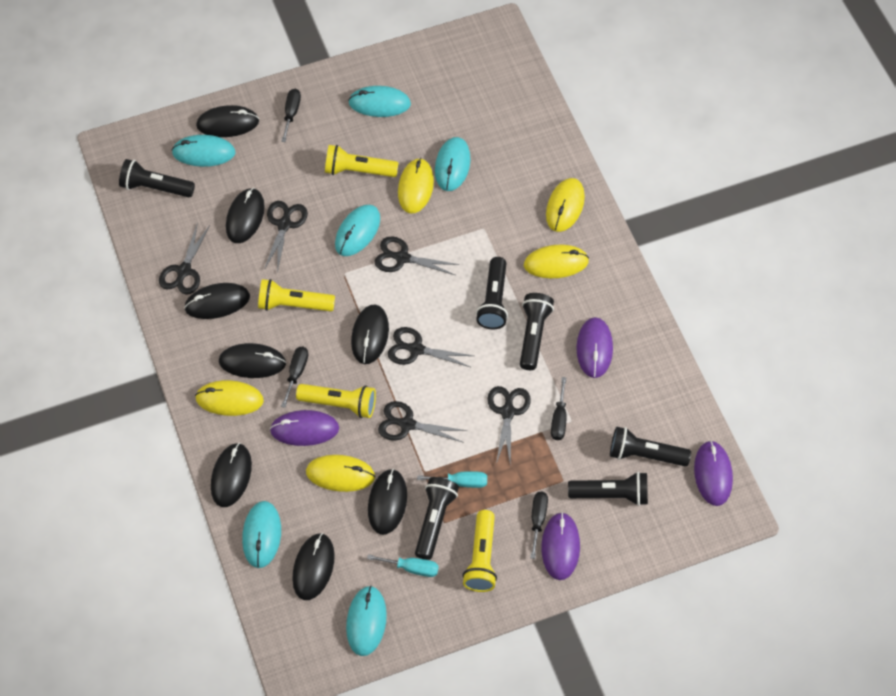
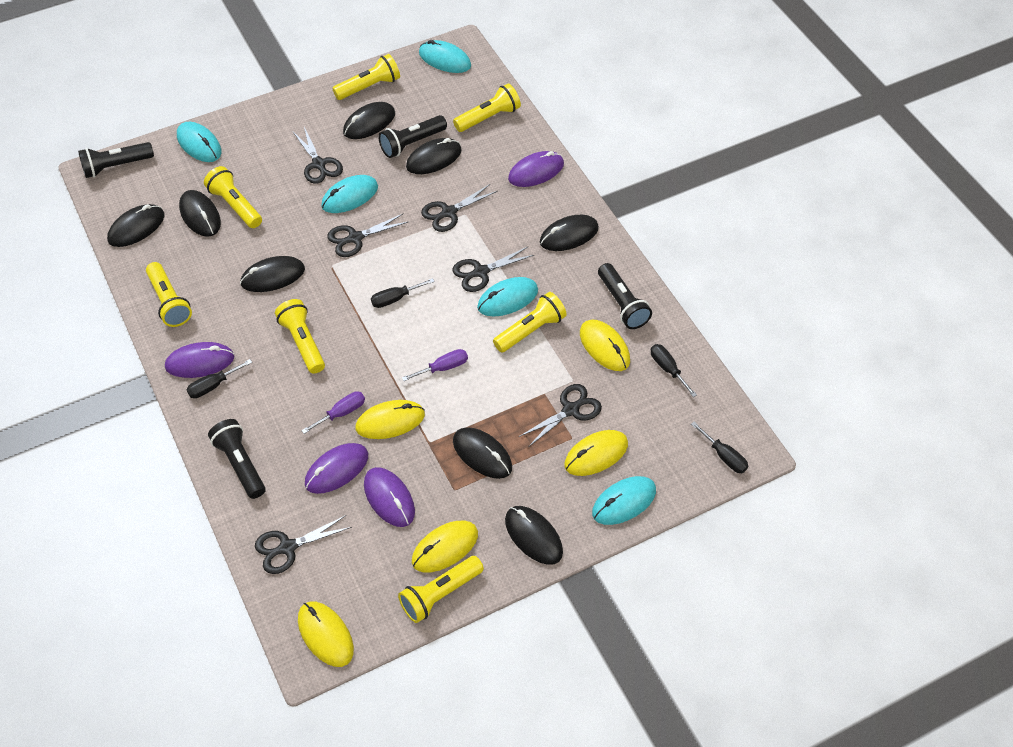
black flashlight: [119,159,195,197] [415,477,459,560] [476,257,508,329] [520,293,554,370] [568,472,648,506] [610,427,691,466] = 6 -> [78,142,154,178] [208,419,265,499] [379,115,447,158] [598,263,652,329] = 4
purple screwdriver: none = 0 -> [301,391,365,434] [402,349,468,381] = 2
turquoise mouse: [172,135,235,167] [242,501,281,568] [335,205,380,256] [346,586,387,656] [348,86,411,117] [435,137,471,191] = 6 -> [177,122,221,162] [321,175,378,213] [419,40,471,73] [477,277,538,316] [592,476,656,525] = 5
turquoise screwdriver: [367,554,439,577] [417,471,487,488] = 2 -> none = 0
yellow flashlight: [258,279,335,311] [296,384,376,418] [325,145,399,177] [463,510,497,592] = 4 -> [146,262,192,327] [204,166,262,228] [275,299,325,374] [332,54,400,100] [398,556,484,623] [453,83,521,132] [493,292,567,353] = 7

